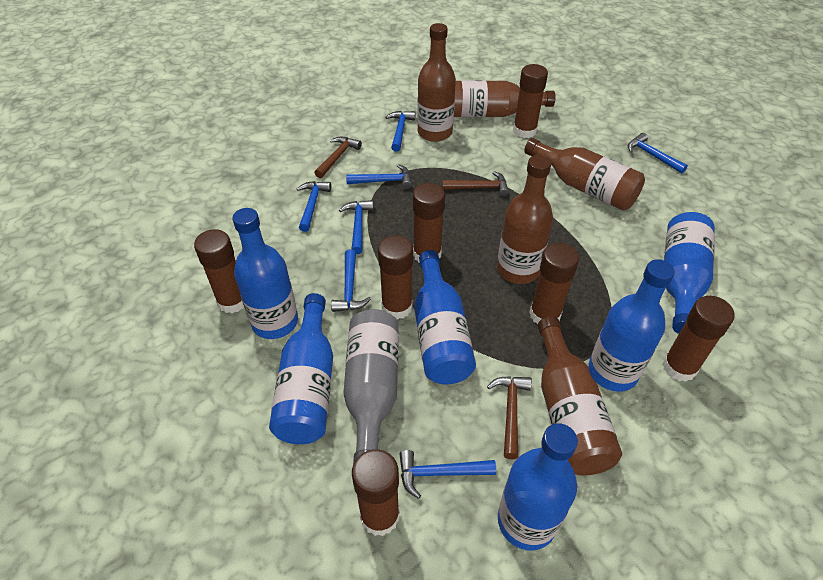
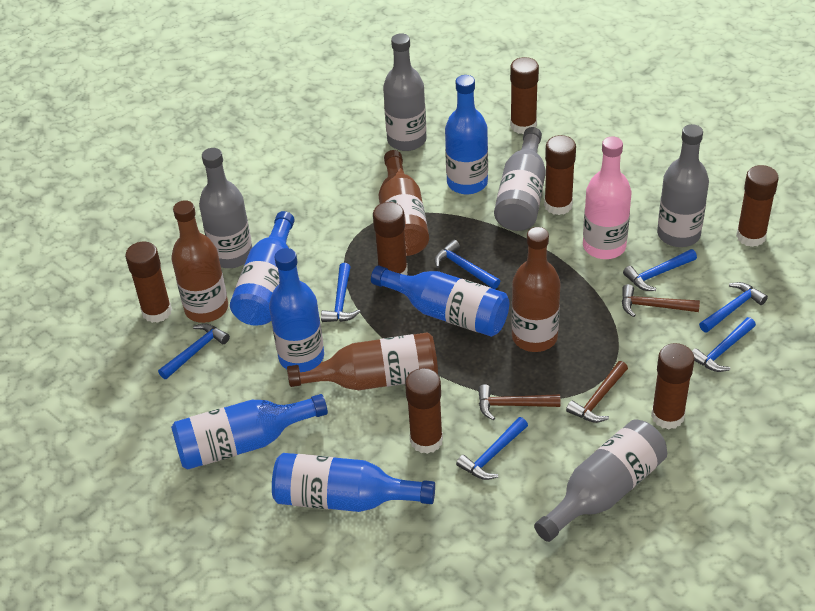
brown bottle: [417,23,456,142] [454,80,556,117] [497,155,553,284] [524,138,645,211] [538,316,622,476] = 5 -> [171,200,228,323] [287,332,438,390] [379,150,429,256] [511,227,561,352] = 4
grey bottle: [343,309,399,464] = 1 -> [199,148,252,268] [383,33,427,151] [494,127,546,231] [534,419,667,542] [657,124,709,247] = 5
pink bottle: none = 0 -> [583,137,632,259] = 1

